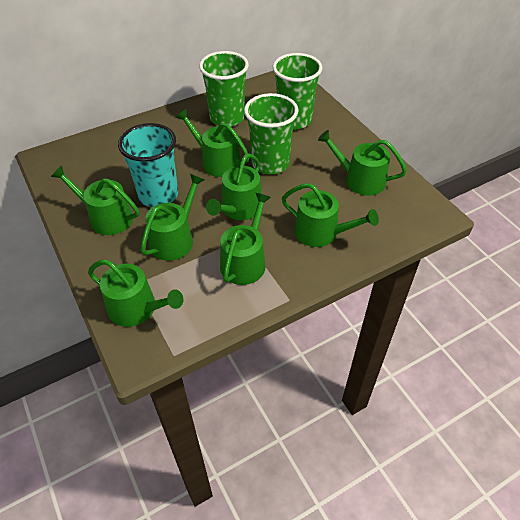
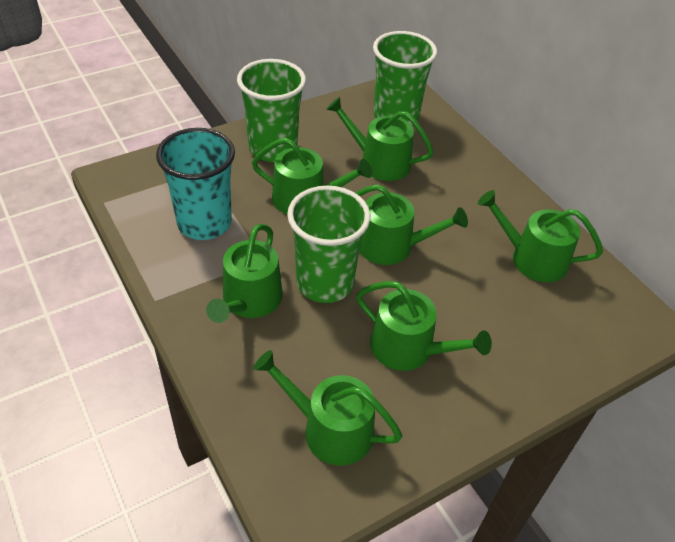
green watering can: [51,165,139,235] [88,260,183,327] [141,174,204,261] [176,109,249,177] [206,154,262,220] [220,193,271,285] [282,183,379,247] [318,130,407,196] = 8 -> [206,224,282,323] [252,138,372,214] [253,350,402,466] [326,97,434,181] [355,184,468,265] [356,281,492,371] [478,190,603,283] = 7

